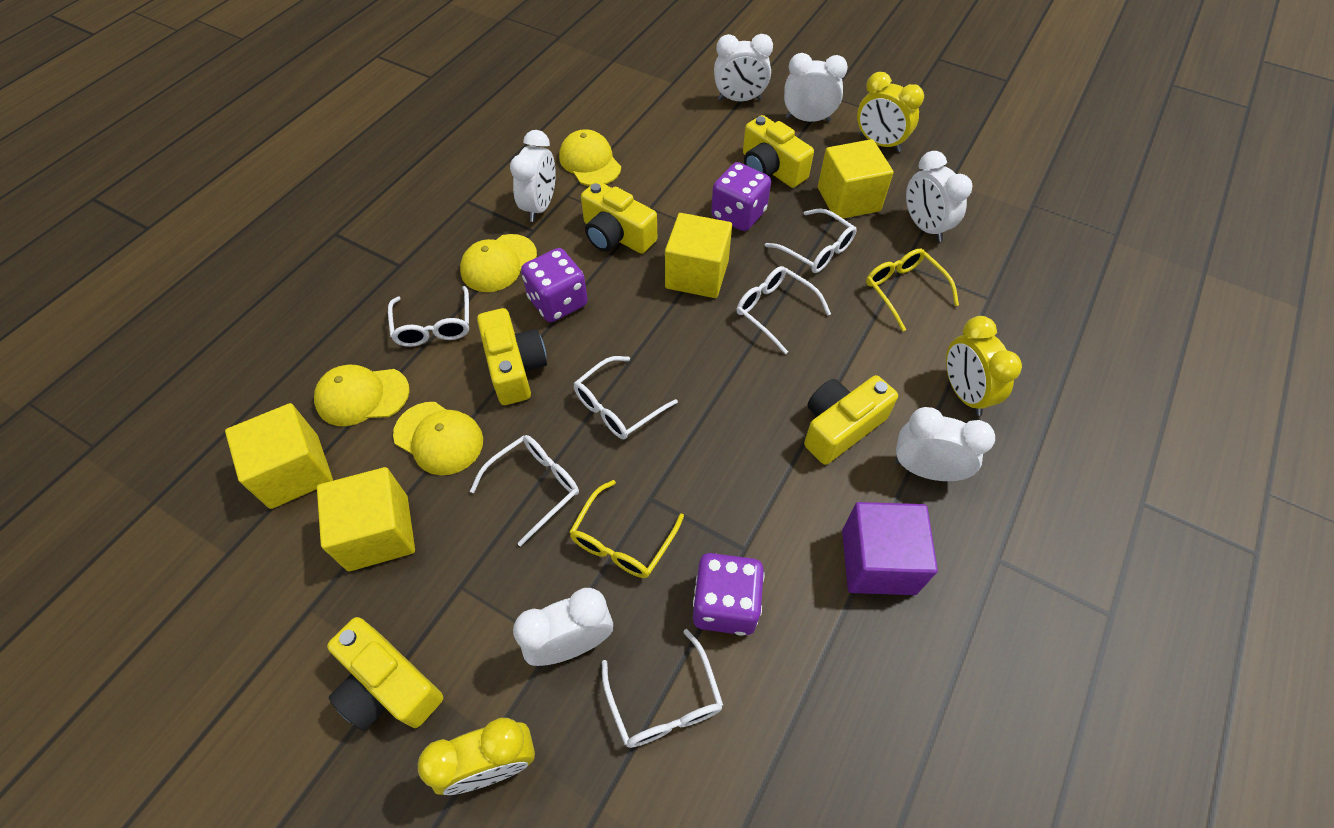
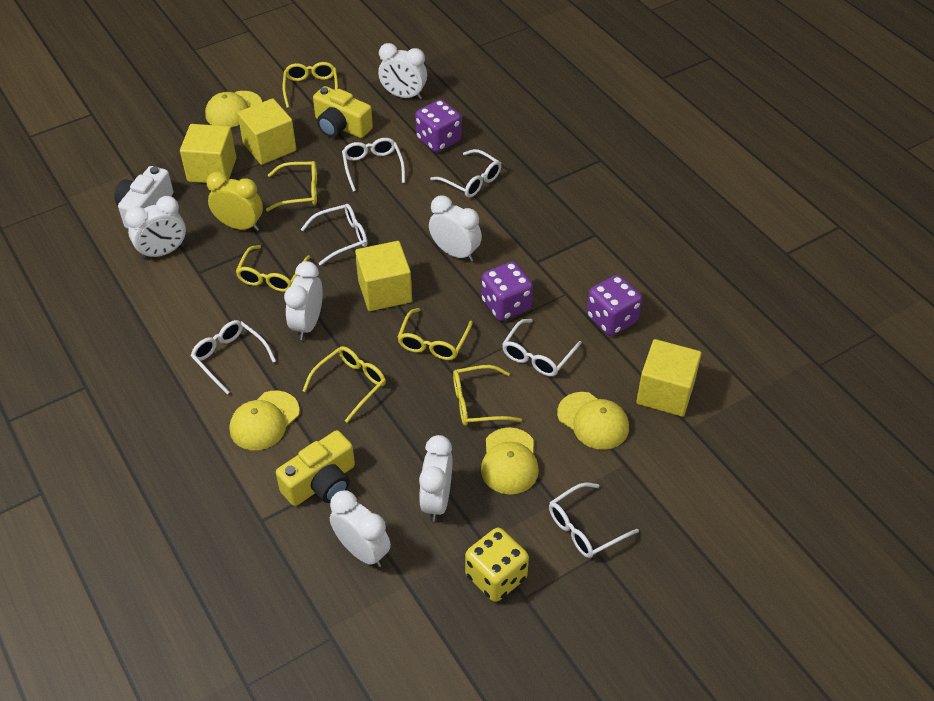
purple cube: [842,502,938,595] = 1 -> none = 0
white camera: none = 0 -> [114,166,174,229] = 1
yellow camera: [327,617,443,731] [477,308,547,405] [581,181,657,254] [743,115,814,188] [804,375,898,465] = 5 -> [276,430,355,506] [313,86,373,138] = 2
yellow clock: [418,718,535,795] [857,72,924,152] [946,316,1022,416] = 3 -> [206,172,263,231] = 1
yellow dice: none = 0 -> [465,528,529,602] = 1
yellow glasses: [569,480,684,578] [866,249,959,331] = 2 -> [235,245,310,292] [266,161,317,211] [282,62,338,108] [302,346,386,423] [397,308,473,360] [453,365,522,426] = 6

